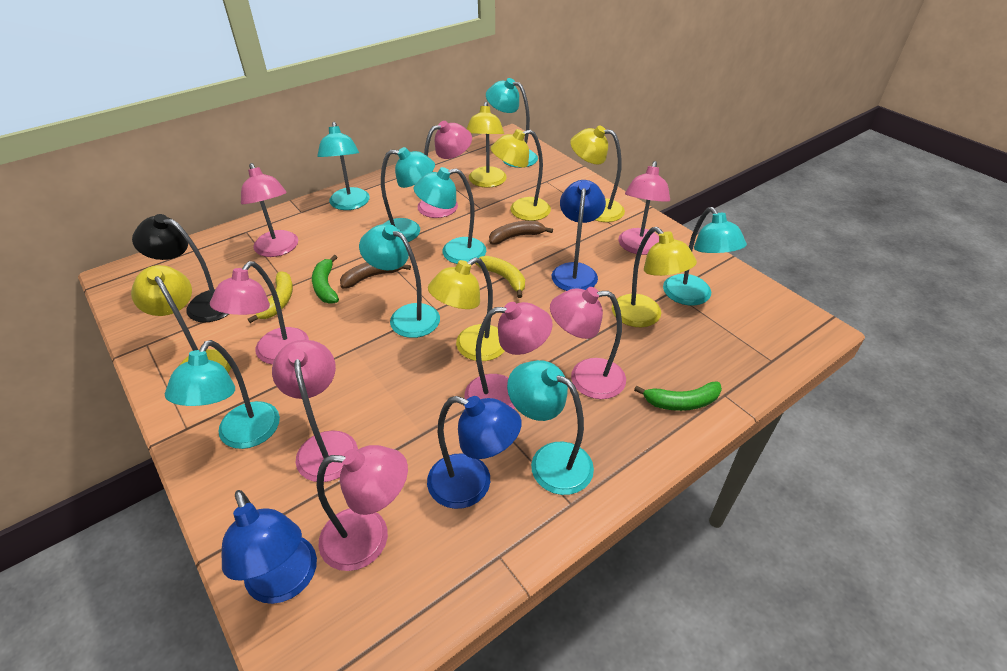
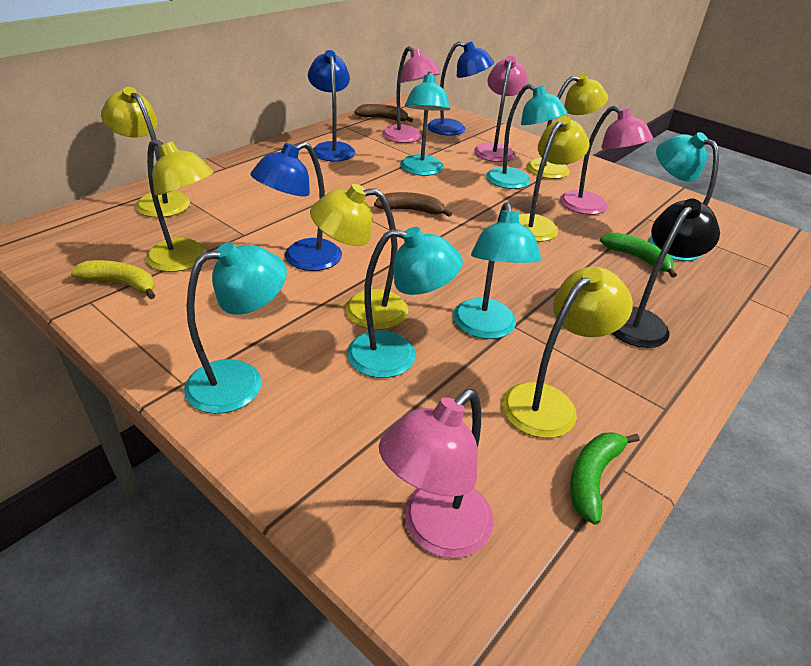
pink lamp: [210,261,309,365] [241,163,298,257] [272,340,358,482] [317,445,408,571] [417,121,472,218] [464,302,553,409] [550,287,626,399] [618,161,670,255] = 8 -> [379,389,493,558] [382,46,441,143] [474,56,528,162] [560,106,653,215] = 4
turquoise lamp: [165,340,280,449] [317,122,370,210] [359,224,440,338] [381,147,435,242] [414,167,486,264] [486,78,538,168] [507,360,594,495] [663,207,747,306] = 8 -> [184,242,287,414] [347,227,463,378] [400,72,450,176] [453,202,541,339] [486,84,567,189] [649,132,719,261] = 6
yellow banana: [248,271,293,323] [475,256,525,298] = 2 -> [70,260,155,299] = 1

